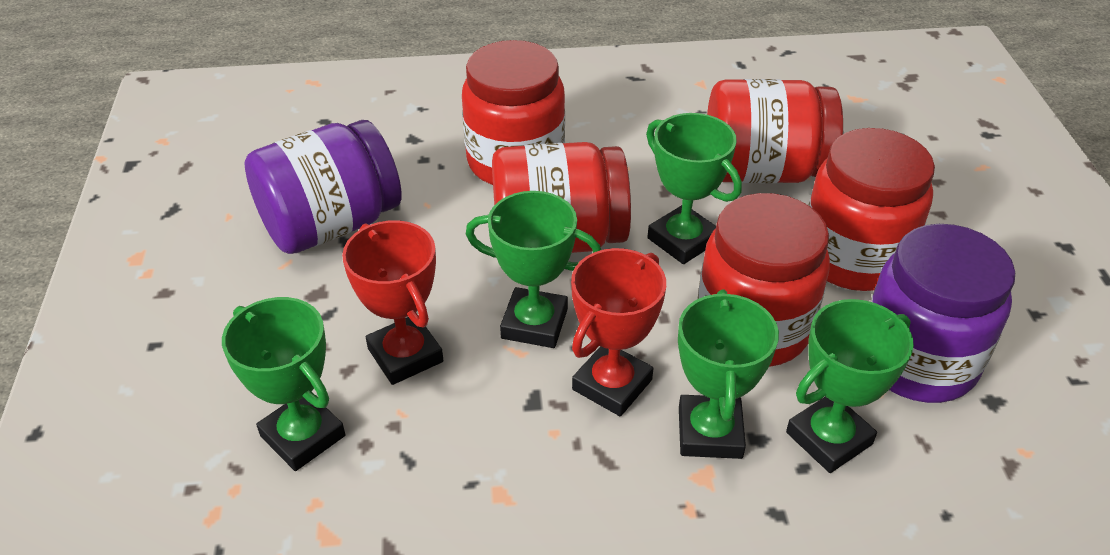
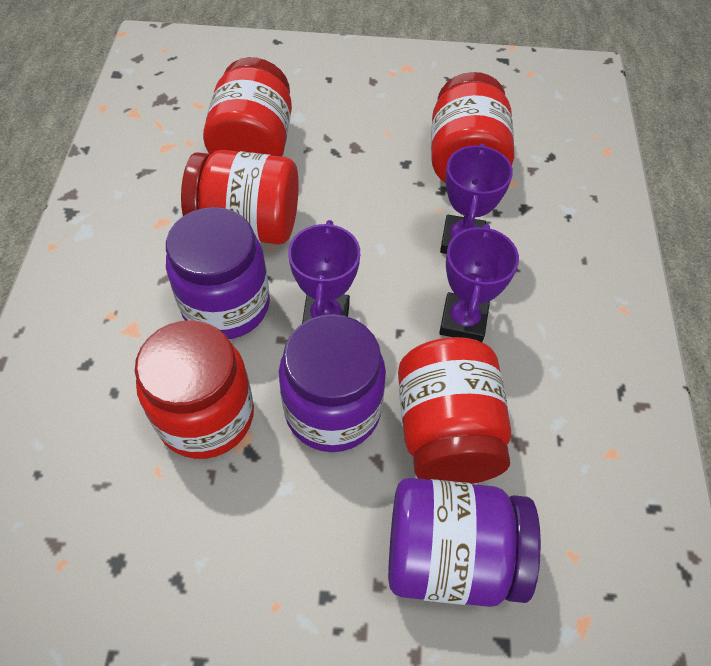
green trophy: [222,297,345,471] [466,191,601,348] [646,113,742,264] [678,290,779,459] [786,299,914,473] = 5 -> none = 0
purple jar: [244,120,401,254] [870,224,1015,403] = 2 -> [166,207,270,339] [279,314,386,452] [388,478,541,607] = 3
purple trophy: none = 0 -> [288,220,360,324] [439,224,519,342] [440,144,513,254] = 3
red trophy: [342,220,443,385] [571,248,666,416] = 2 -> none = 0

